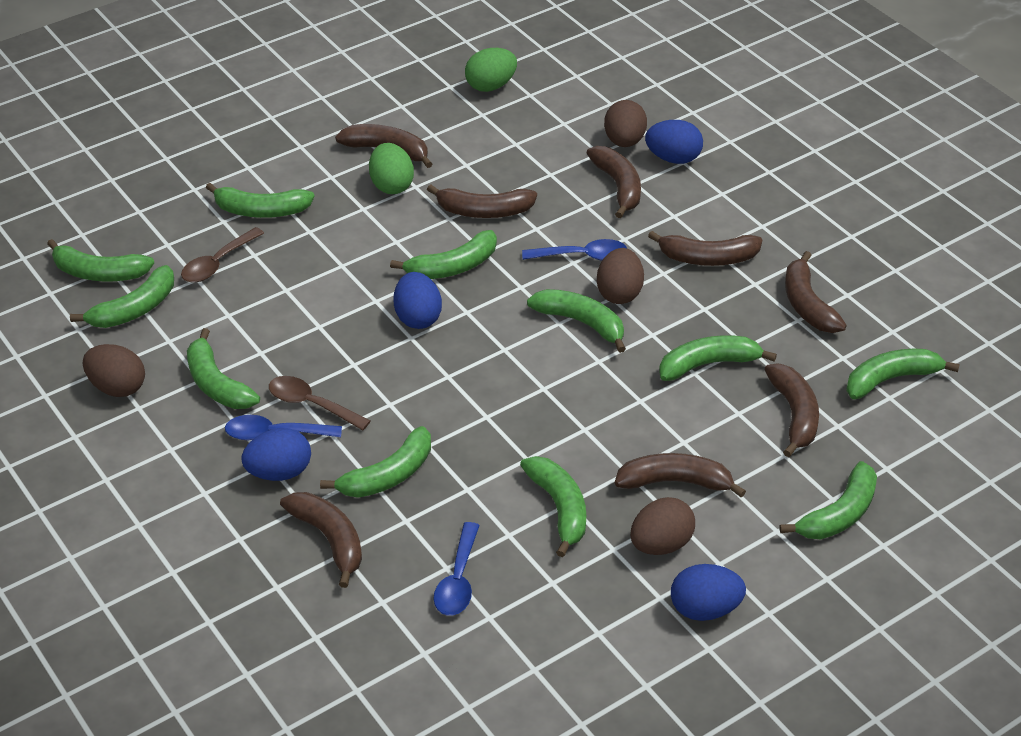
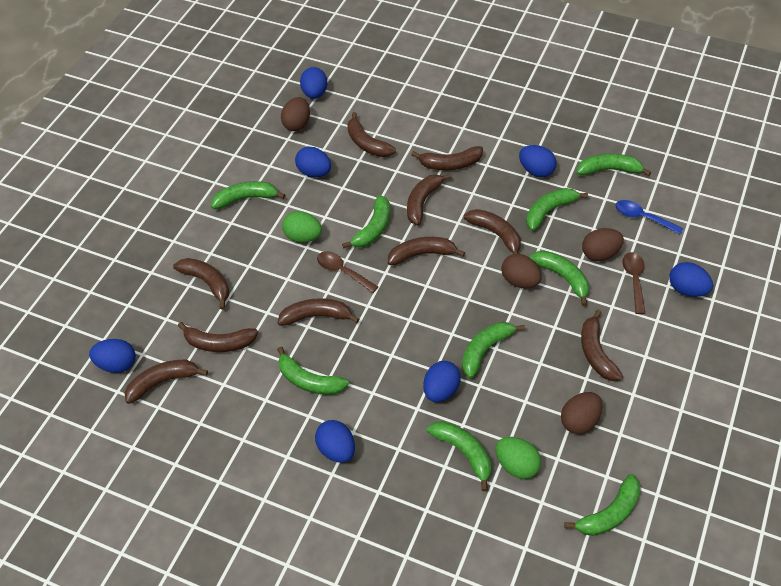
blue egg: [241,428,311,481] [394,272,442,329] [645,120,703,164] [671,564,746,621] = 4 -> [89,339,136,373] [295,147,331,177] [300,67,327,99] [315,420,355,463] [423,361,461,402] [519,145,557,177] [669,262,713,297] = 7
blue spoon: [225,415,342,440] [433,522,480,616] [522,239,627,261] = 3 -> [615,200,683,234] = 1
brown banana: [280,492,362,588] [335,124,432,168] [427,184,537,218] [587,146,641,218] [615,453,746,498] [648,231,762,266] [764,363,819,457] [785,251,847,333] = 8 -> [125,360,208,404] [173,258,229,310] [178,322,258,352] [277,298,359,326] [347,112,396,157] [388,237,465,265] [407,174,452,225] [411,146,483,170] [464,209,521,254] [581,310,623,381] = 10
green banana: [47,239,154,282] [70,265,174,328] [187,328,260,409] [206,183,315,218] [320,426,431,498] [390,230,497,279] [520,456,586,557] [527,289,626,353] [659,335,777,381] [779,461,877,539] [846,349,960,399] = 11 -> [211,181,285,209] [277,347,349,395] [342,195,390,248] [427,421,491,491] [462,322,525,378] [526,188,588,231] [529,251,589,306] [564,474,641,536] [577,154,651,176] = 9

